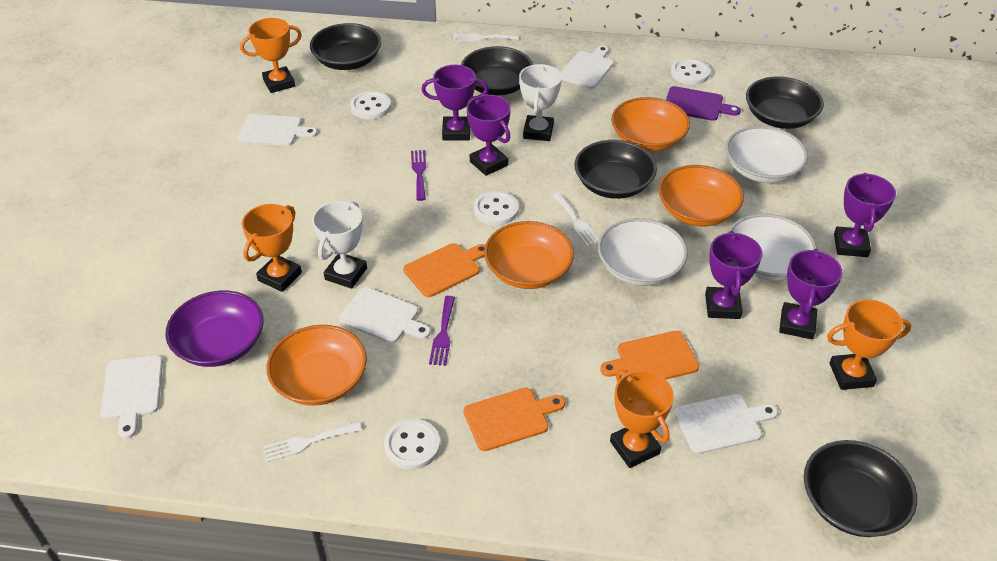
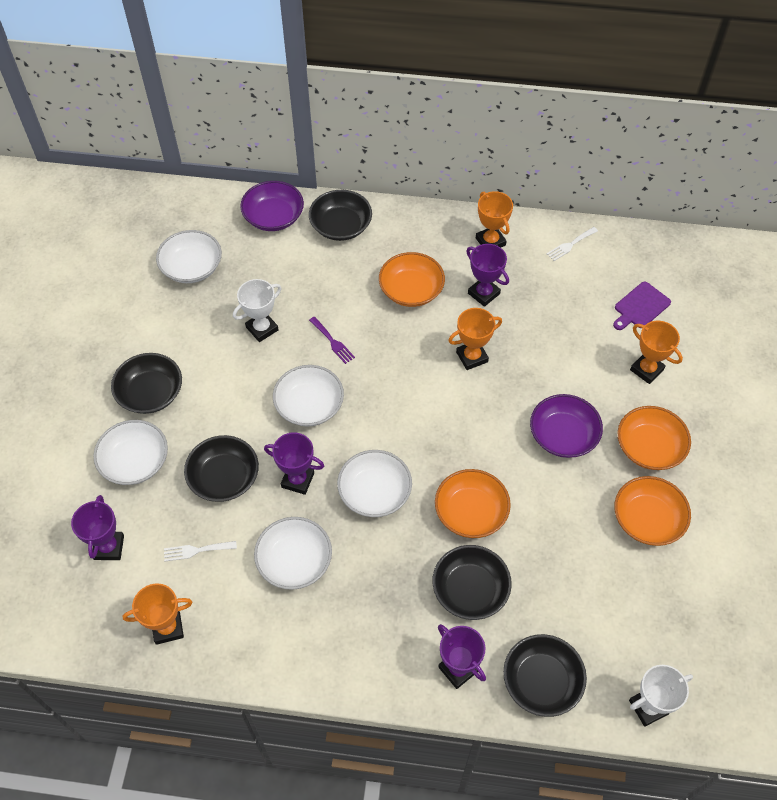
orange cutting board: [403,243,485,297] [463,388,565,451] [600,331,699,380] = 3 -> none = 0
purple bowl: [165,291,264,367] = 1 -> [240,181,304,231] [530,394,603,458] = 2
purple fork: [411,150,426,201] [429,296,455,366] = 2 -> [309,317,355,364] = 1
purple trophy: [421,65,488,141] [466,95,511,176] [705,231,762,319] [779,249,843,339] [834,173,896,257] = 5 -> [71,495,124,560] [264,432,324,495] [438,624,486,689] [466,244,509,307] = 4
white bowl: [598,218,688,286] [726,126,808,183] [728,214,817,281] = 3 -> [93,420,168,485] [156,230,222,283] [254,517,332,590] [273,365,344,427] [337,450,412,517] = 5
white button: [350,91,391,120] [384,419,440,470] [474,191,519,226] [671,58,710,85] = 4 -> none = 0
white cutting board: [100,355,163,439] [237,114,317,146] [338,287,431,343] [560,46,614,89] [674,394,778,454] = 5 -> none = 0
white fork: [263,422,362,462] [453,33,518,42] [552,193,599,247] = 3 -> [164,541,237,562] [547,227,598,261] = 2

